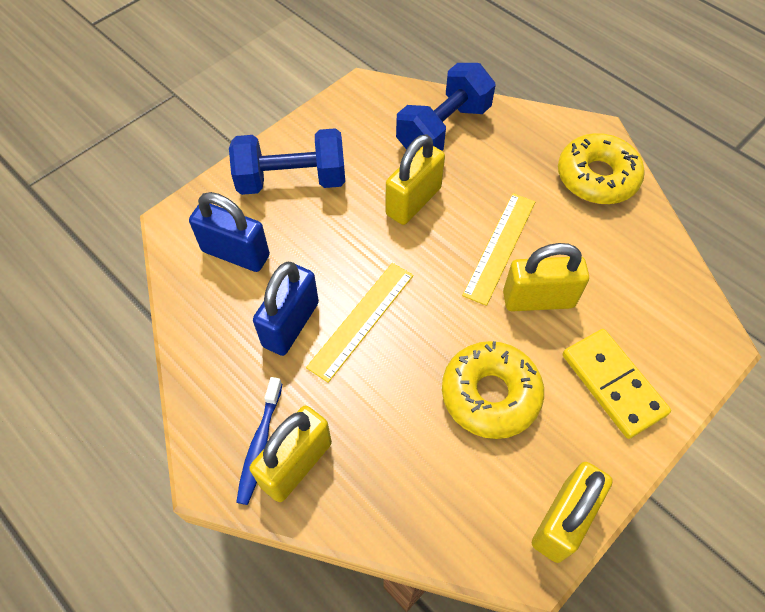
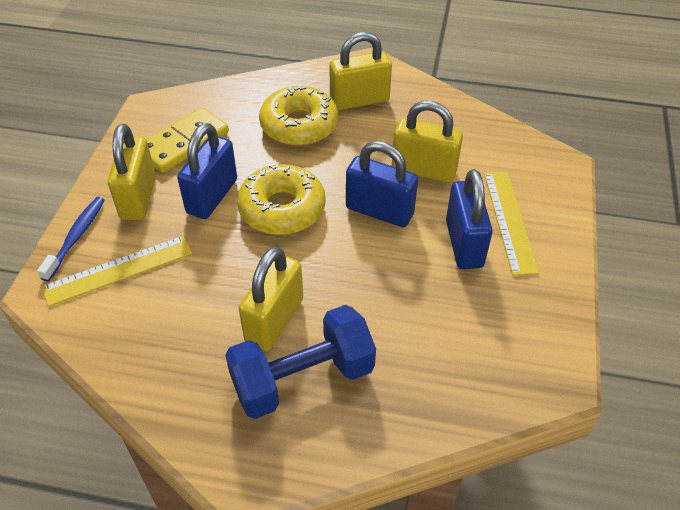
blue dumbbell: [229,128,345,195] [396,63,496,151] = 2 -> [225,305,376,419] = 1
blue padlock: [189,192,270,272] [253,262,319,356] = 2 -> [177,123,237,219] [346,141,418,227] [446,169,493,269] = 3

